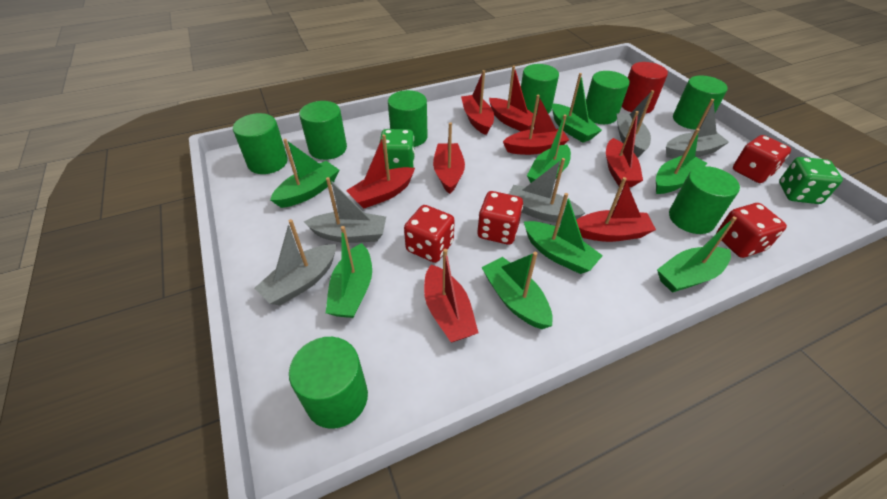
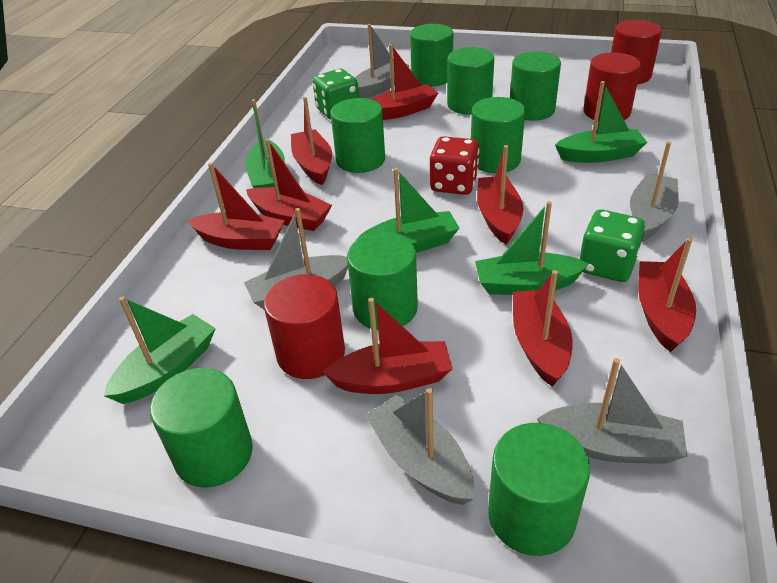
green boat: [270,139,339,208] [326,226,372,318] [481,252,553,329] [524,193,603,274] [527,114,571,183] [552,73,602,143] [656,128,707,194] [657,216,737,293] = 8 -> [104,296,216,404] [245,99,285,188] [356,168,459,253] [475,201,589,295] [555,81,647,163] = 5
red cylinder: [622,62,668,114] = 1 -> [264,274,345,379] [584,52,641,121] [611,20,662,84] = 3
red dice: [404,205,455,263] [477,191,523,245] [716,203,787,258] [733,135,791,183] = 4 -> [430,136,479,195] = 1

